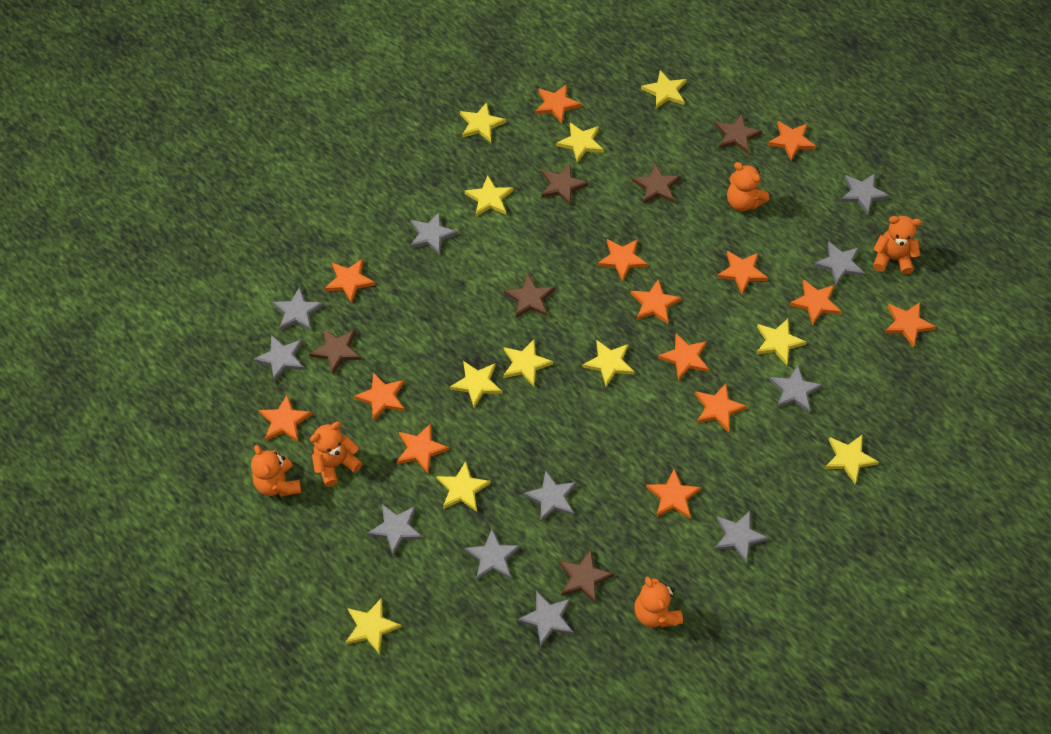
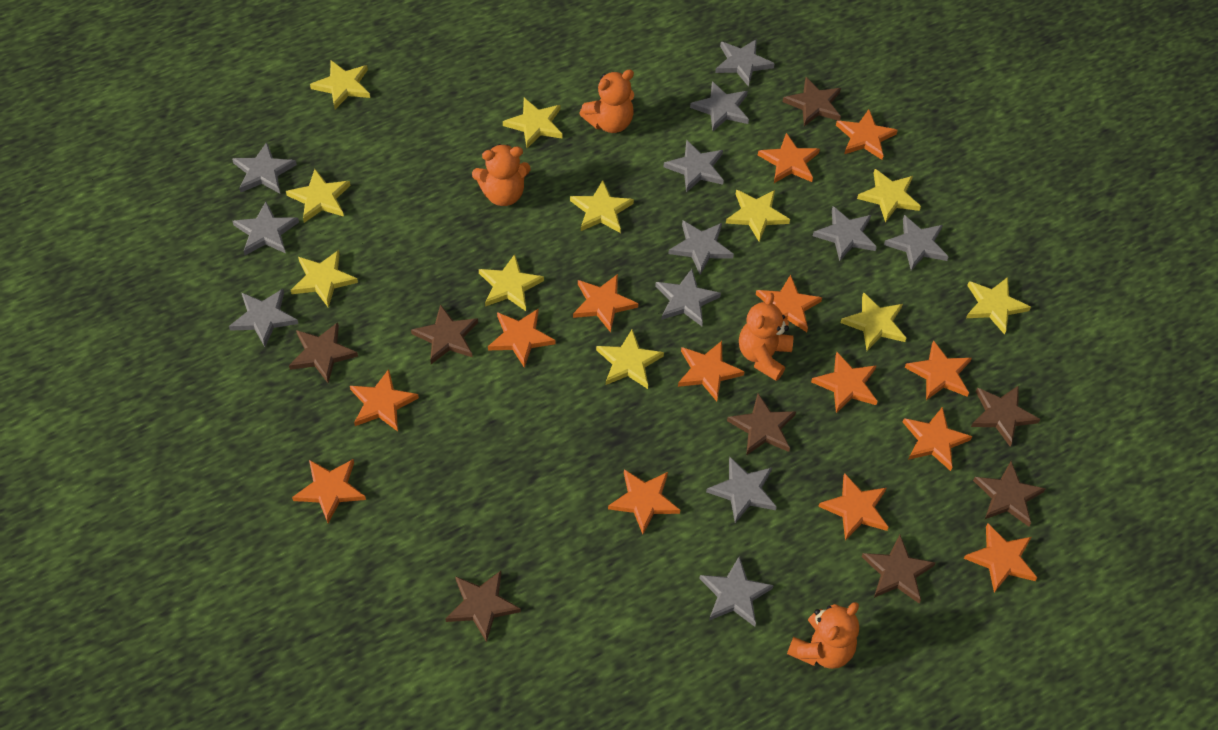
brown star: [309,328,361,374] [504,274,555,318] [542,164,588,205] [559,549,614,604] [632,164,681,204] [715,114,762,154] = 6 -> [289,322,358,383] [411,304,478,364] [445,571,521,642] [727,394,796,455] [783,77,841,126] [861,535,936,604] [971,385,1040,446] [973,461,1046,527] = 8
grey star: [254,335,305,382] [272,287,324,331] [367,504,423,556] [410,212,458,255] [465,529,521,581] [518,591,574,646] [523,470,577,522] [714,511,769,564] [769,365,823,413] [814,241,865,285] [840,173,890,215] = 11 -> [229,289,298,347] [232,142,297,193] [232,202,299,255] [655,269,721,326] [663,140,724,192] [668,220,734,275] [690,81,749,131] [699,557,774,627] [706,457,777,523] [715,39,775,87] [813,206,877,261] [884,215,948,271] = 12
orange teddy bear: [251,445,301,497] [310,422,363,486] [634,576,683,627] [727,162,769,211] [873,216,922,275] = 5 -> [472,144,531,206] [579,69,634,133] [739,293,793,381] [787,602,859,669] = 4

